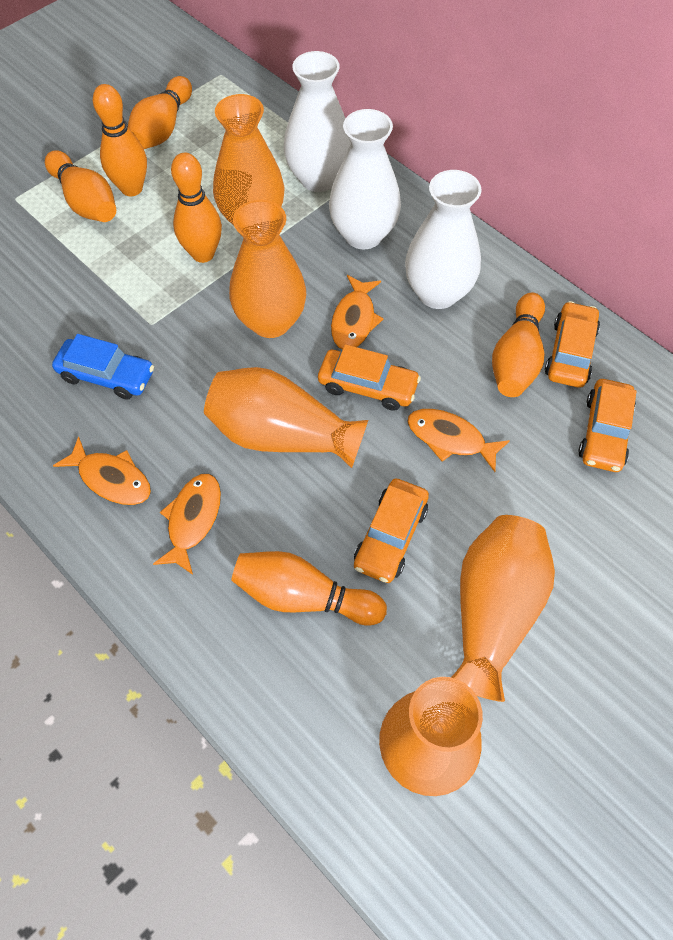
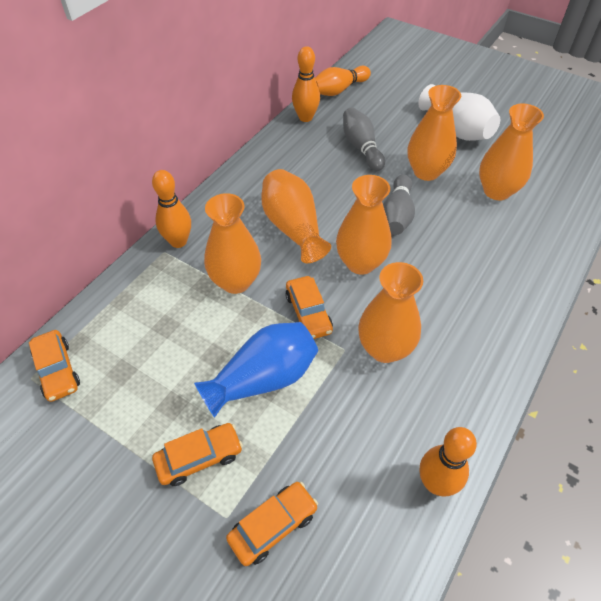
blue car: [52,334,154,400] = 1 -> none = 0
blue vase: none = 0 -> [194,322,318,418] = 1
grey bowling pin: none = 0 -> [343,107,385,171] [383,175,415,235] = 2
orange bowling pin: [45,150,116,222] [93,84,147,196] [128,76,192,149] [171,153,222,263] [231,551,387,626] [492,292,545,397] = 6 -> [152,170,191,248] [292,46,320,122] [315,66,371,96] [420,427,477,496] = 4
orange fish: [53,436,151,505] [153,474,221,575] [331,275,383,349] [407,409,510,472] = 4 -> none = 0
orange vase: [204,367,368,468] [213,94,285,225] [229,200,306,338] [379,677,483,796] [451,515,555,702] = 5 -> [204,193,261,294] [262,169,331,263] [336,175,392,275] [358,262,423,363] [408,85,461,181] [479,104,544,200] = 6
white vase: [284,51,351,192] [329,109,401,249] [405,170,481,309] = 3 -> [418,84,500,141] = 1

